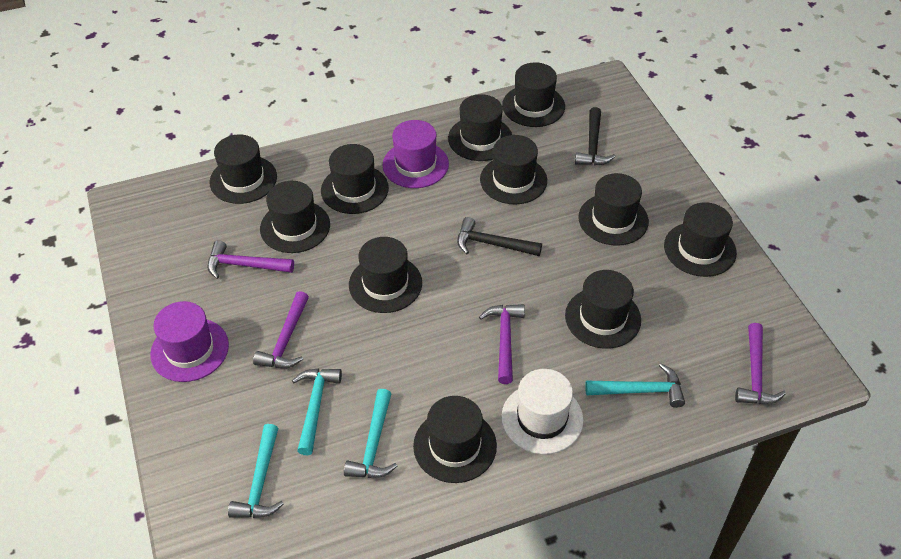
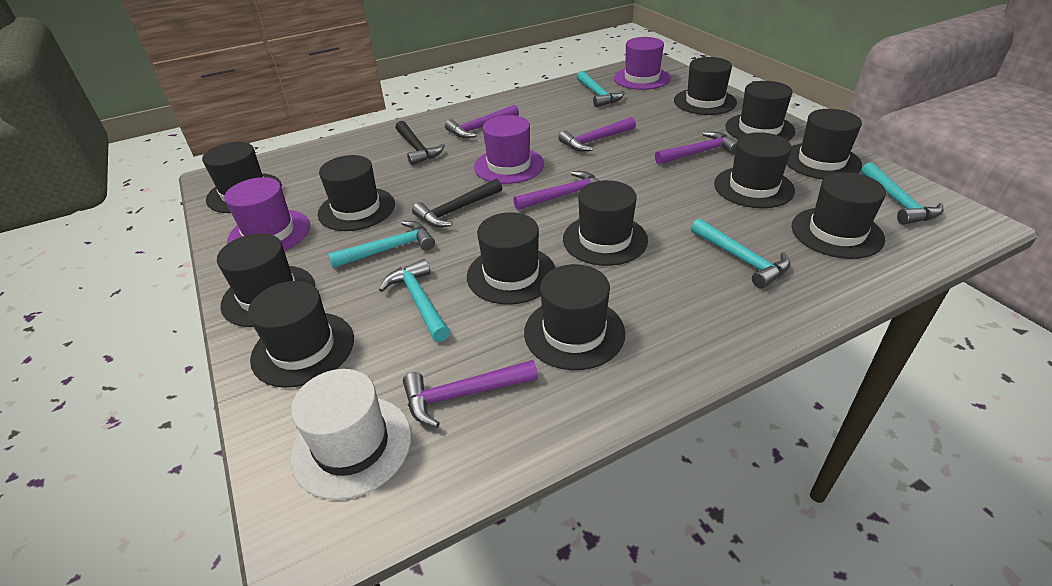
black hat: [209,134,277,204] [260,181,330,253] [321,144,389,214] [349,237,422,313] [413,396,497,483] [448,94,512,161] [480,135,547,204] [502,62,565,127] [565,270,641,349] [578,173,649,246] [664,202,737,277] = 11 -> [202,142,282,213] [217,233,315,327] [248,281,354,388] [317,155,395,231] [467,212,556,305] [524,264,625,370] [563,180,648,266] [674,57,737,115] [714,132,795,208] [725,81,796,141] [787,109,862,179] [791,172,886,259] = 12
purple hammer: [207,240,294,279] [253,291,309,368] [479,304,525,384] [735,323,786,404] = 4 -> [403,360,538,428] [445,105,519,138] [513,171,599,210] [558,117,636,152] [655,132,737,164] = 5
purple hat: [150,301,229,382] [383,120,449,188] = 2 -> [224,177,310,251] [474,115,544,184] [614,37,671,90] = 3
turquoise hammer: [228,424,284,518] [292,369,342,455] [344,389,397,478] [585,363,685,408] = 4 -> [328,221,435,268] [379,259,450,342] [577,71,625,107] [691,219,790,289] [861,162,943,225] = 5

